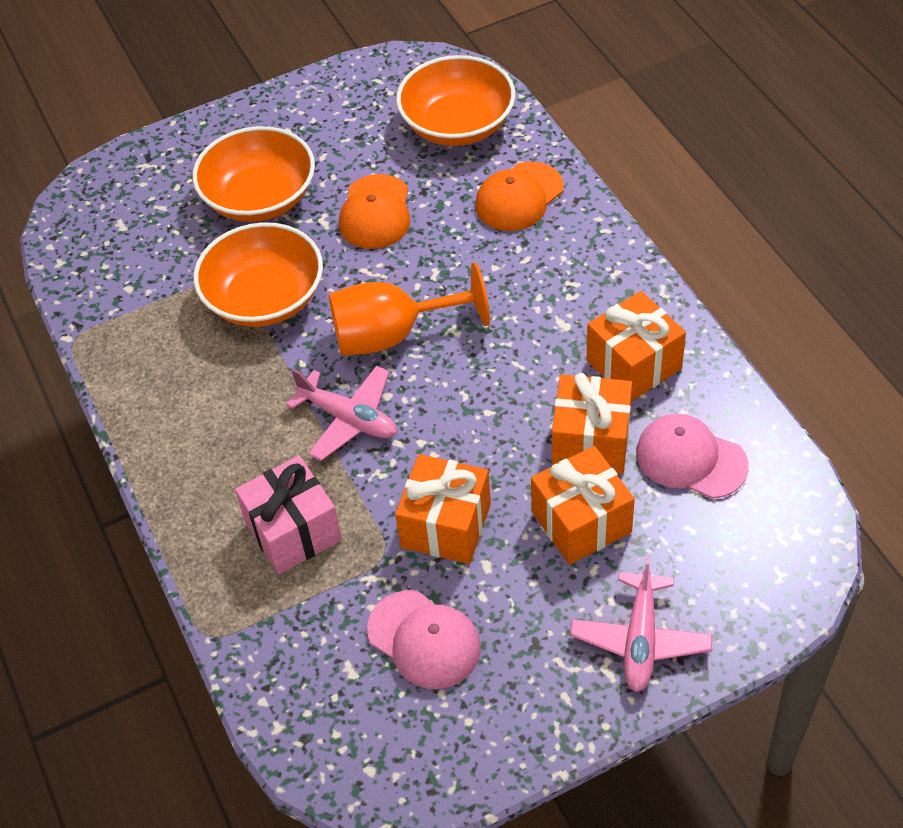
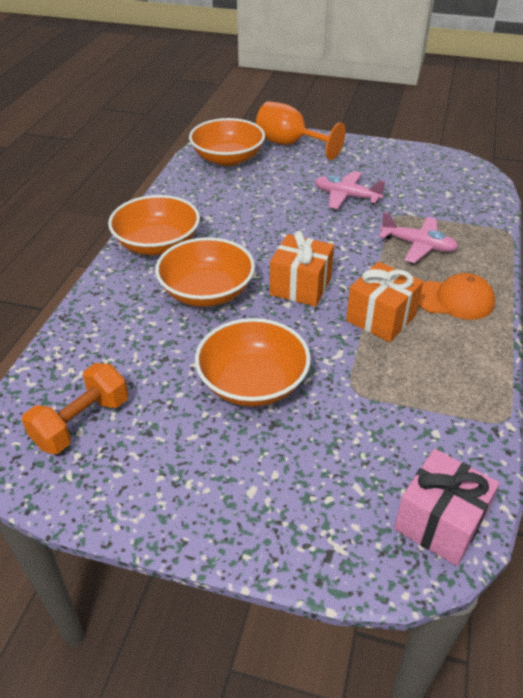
orange bowl: [192,126,315,222] [194,222,323,327] [396,55,515,146] = 3 -> [108,195,200,255] [155,237,255,307] [189,118,265,166] [195,318,311,407] = 4
orange cap: [339,174,410,249] [475,162,564,231] = 2 -> [418,273,495,320] = 1
orange dumbbell: none = 0 -> [22,363,128,454] = 1
orange gift: [395,454,491,564] [531,446,635,565] [552,373,632,474] [587,291,686,401] = 4 -> [270,231,334,307] [346,262,423,342] = 2
pink cap: [367,590,481,689] [636,414,749,499] = 2 -> none = 0

